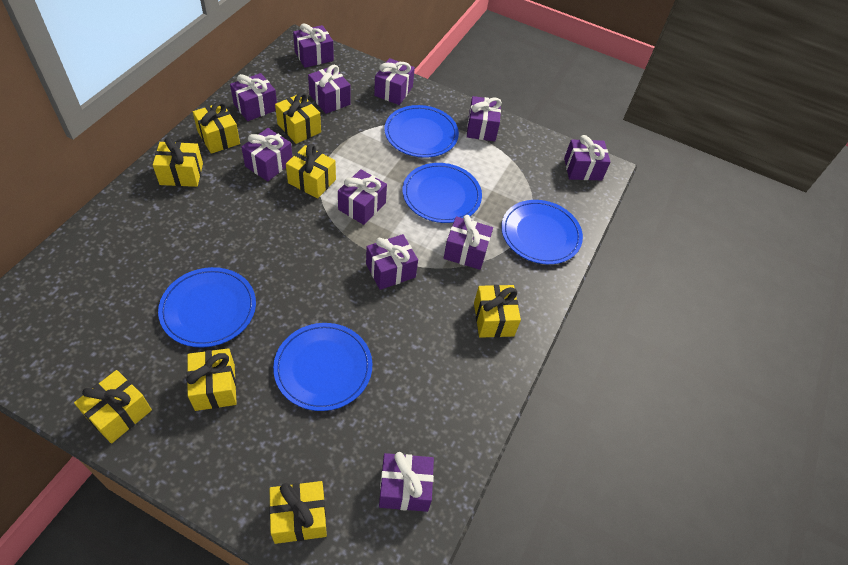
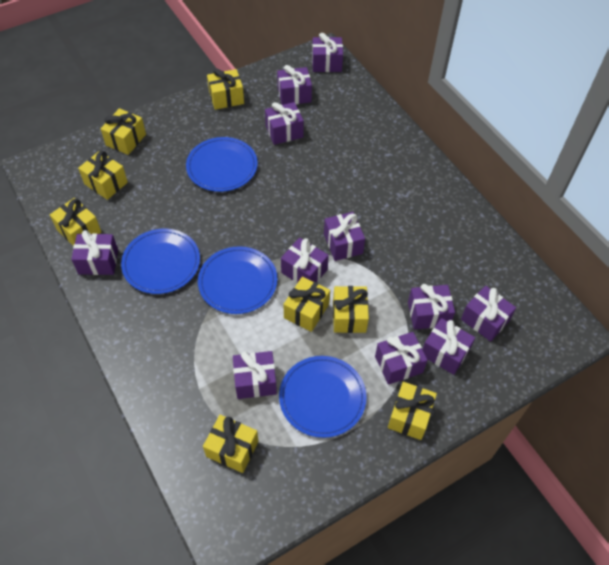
blue plate: [158,267,256,347] [273,323,372,411] [384,105,459,158] [403,163,482,223] [501,200,583,264] = 5 -> [121,229,200,294] [186,137,258,192] [198,246,277,314] [279,356,367,438] = 4

